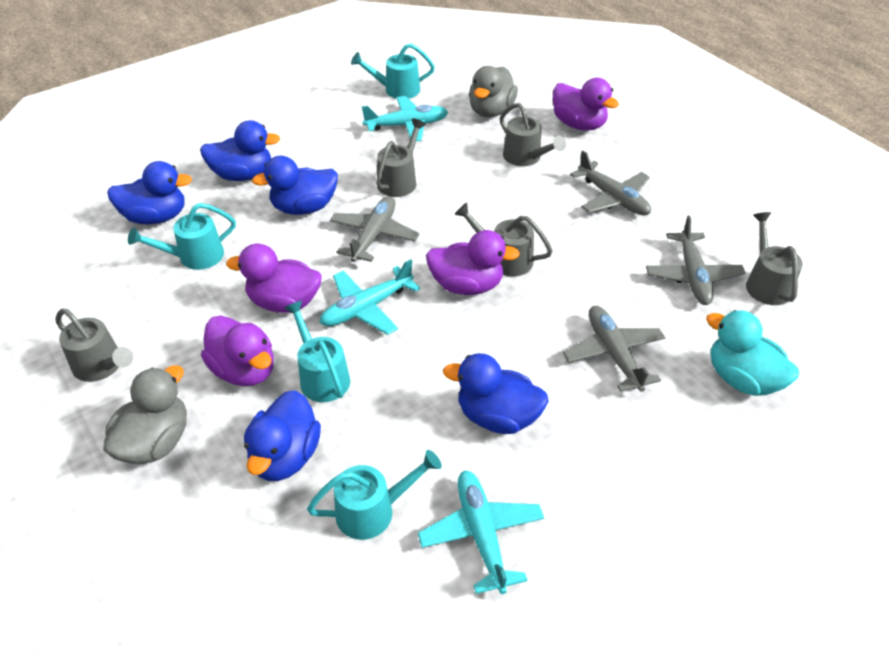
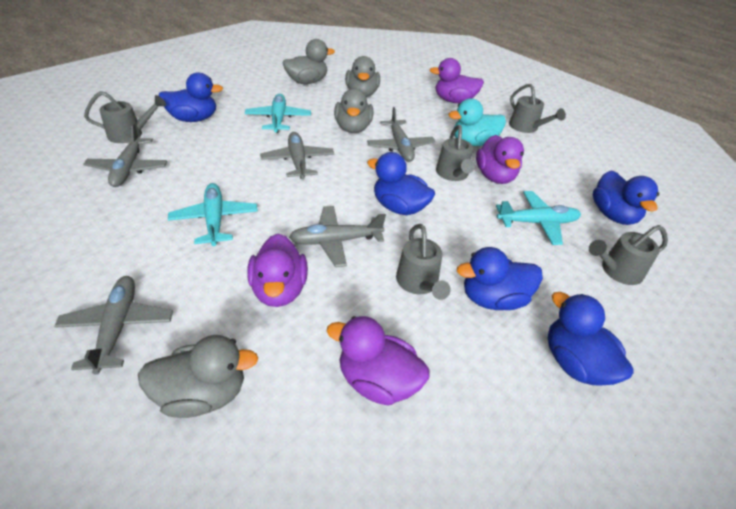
grey duck: [103,365,187,464] [469,66,518,117] = 2 -> [138,335,259,418] [283,39,335,84] [334,89,374,133] [345,56,380,97] = 4
grey plane: [330,196,420,262] [563,306,666,392] [570,150,651,216] [646,215,746,305] = 4 -> [54,276,173,375] [83,123,167,187] [260,132,334,179] [289,206,386,267] [367,107,435,162] = 5
turquoise watering can: [128,203,236,270] [284,301,350,402] [307,450,442,540] [351,43,435,99] = 4 -> none = 0

